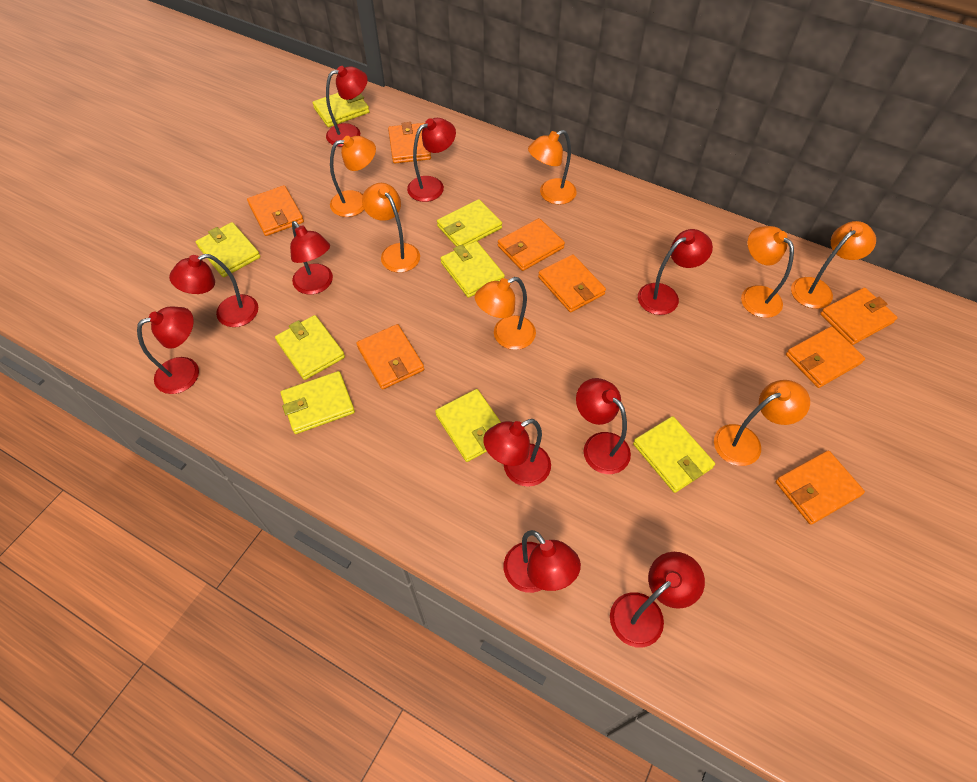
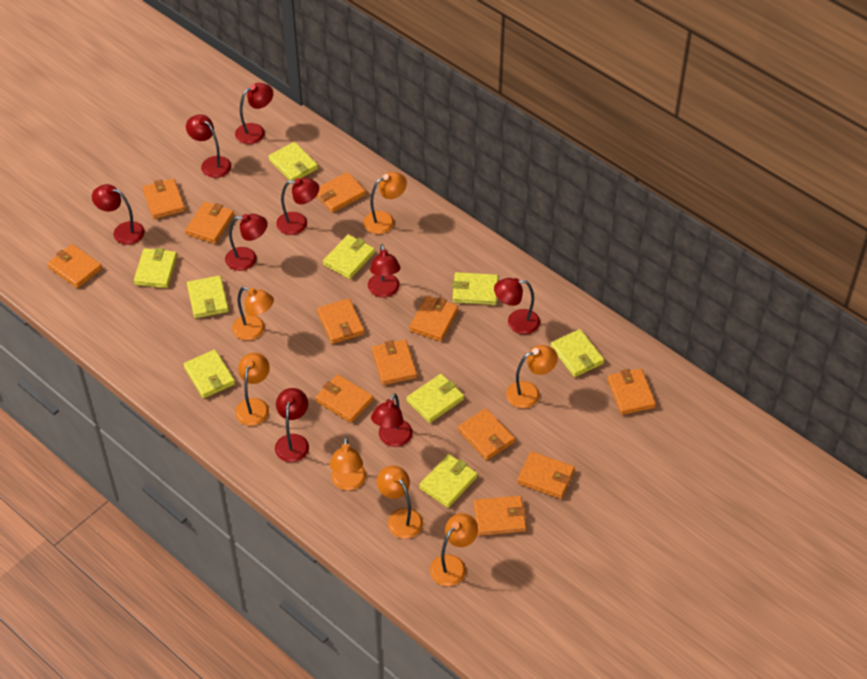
orange wallet: [247,185,304,236] [356,324,424,390] [388,122,431,163] [498,218,565,271] [538,254,606,313] [776,450,865,525] [786,326,865,388] [820,287,898,345] = 8 -> [47,244,102,288] [143,178,185,219] [185,202,234,244] [315,374,373,423] [317,172,366,213] [317,298,365,344] [372,340,417,385] [409,296,458,341] [458,408,515,460] [473,496,526,536] [517,451,575,499] [607,369,656,415] = 12
red lamp: [137,306,199,394] [169,254,258,327] [290,221,333,294] [326,66,368,147] [407,118,456,202] [483,419,551,487] [504,530,581,593] [576,378,631,474] [610,552,705,647] [638,229,713,315] = 10 -> [92,184,145,245] [186,114,231,178] [225,214,268,271] [235,83,273,144] [275,388,309,462] [276,178,319,235] [368,244,401,298] [371,393,413,447] [494,278,540,335] = 9
yellow wallet: [196,222,261,277] [275,315,345,380] [281,371,355,434] [312,93,370,127] [435,389,501,462] [437,199,502,247] [440,241,505,298] [633,416,715,493] = 8 -> [134,248,177,288] [183,350,235,398] [187,275,229,318] [269,142,318,180] [323,235,375,279] [407,374,464,423] [419,454,478,508] [452,272,498,305] [551,329,604,377] = 9

